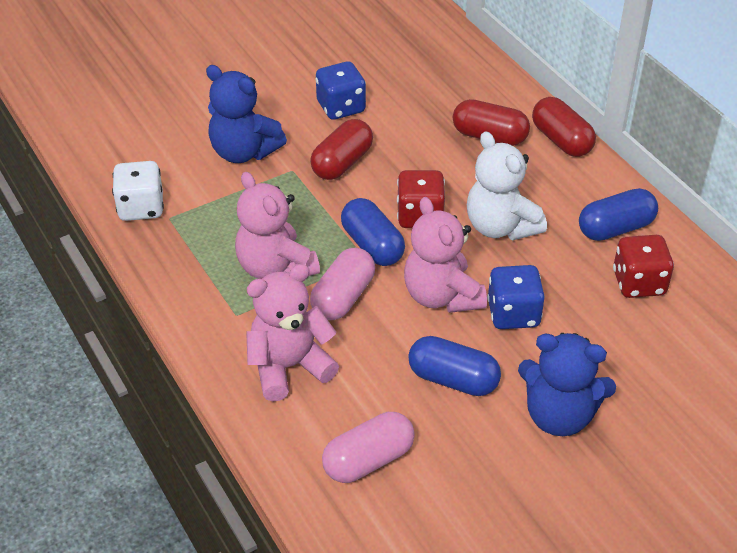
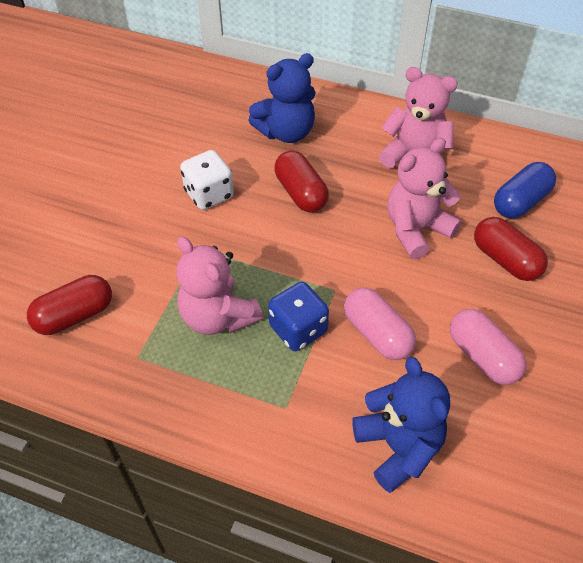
blue capsule: [341,198,405,266] [408,336,501,396] [579,188,658,241] = 3 -> [494,162,556,219] = 1
blue dice: [316,61,366,120] [487,265,545,329] = 2 -> [268,282,329,351] = 1
red dice: [397,170,445,228] [613,235,674,298] = 2 -> none = 0
white teddy bear: [467,131,547,240] = 1 -> none = 0

